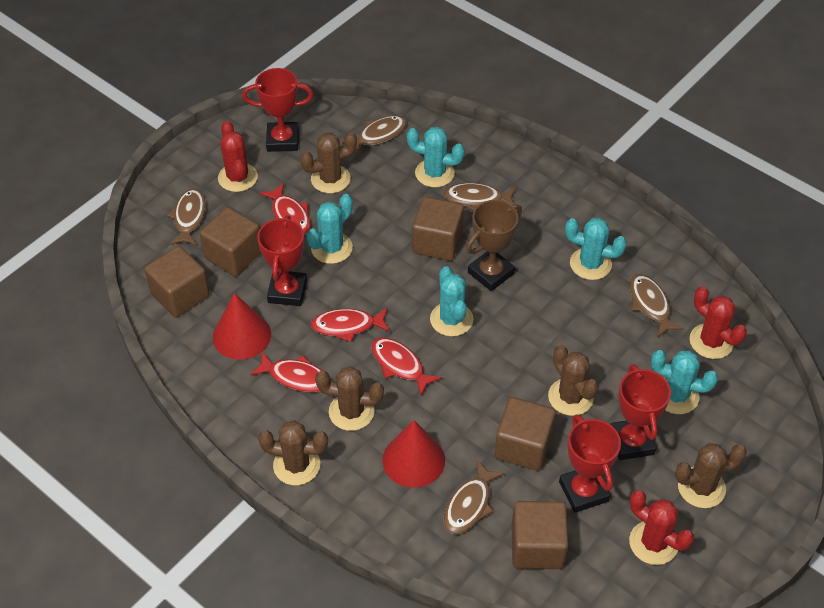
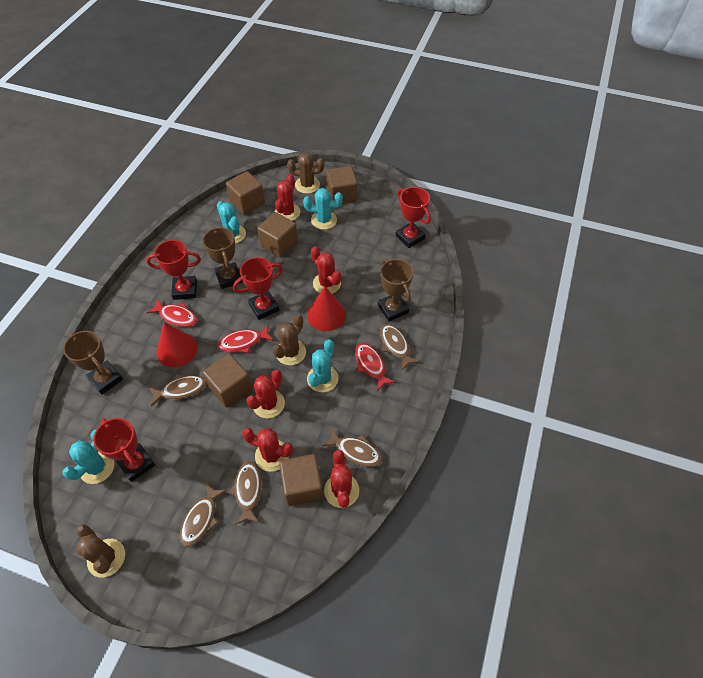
brown cactus: [258,420,328,485] [300,132,357,193] [315,366,384,431] [548,345,599,416] [675,443,747,508] = 5 -> [77,524,125,578] [273,314,306,365] [287,153,324,194] = 3
brown trophy: [466,200,522,291] = 1 -> [63,331,123,395] [203,227,243,289] [378,259,413,321] = 3
red cactus: [218,121,258,192] [629,490,694,565] [690,286,747,359] = 3 -> [242,428,293,472] [246,370,285,418] [275,174,300,221] [311,246,341,294] [324,450,359,508] = 5
red fish: [250,352,331,392] [260,183,311,235] [311,308,390,342] [371,338,442,395] = 4 -> [146,299,197,327] [218,324,274,353] [355,343,396,391] = 3
turquoise cactus: [306,194,353,264] [407,127,465,188] [430,266,473,337] [565,218,627,280] [651,350,718,414] = 5 -> [63,430,114,484] [217,201,246,244] [303,188,343,230] [307,339,338,392] = 4

